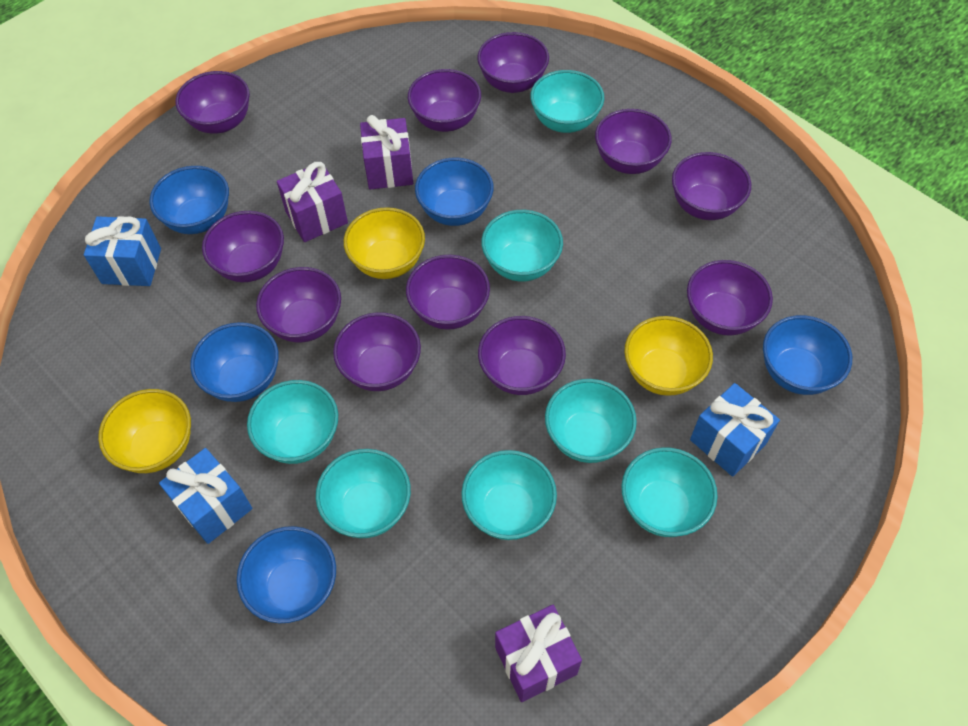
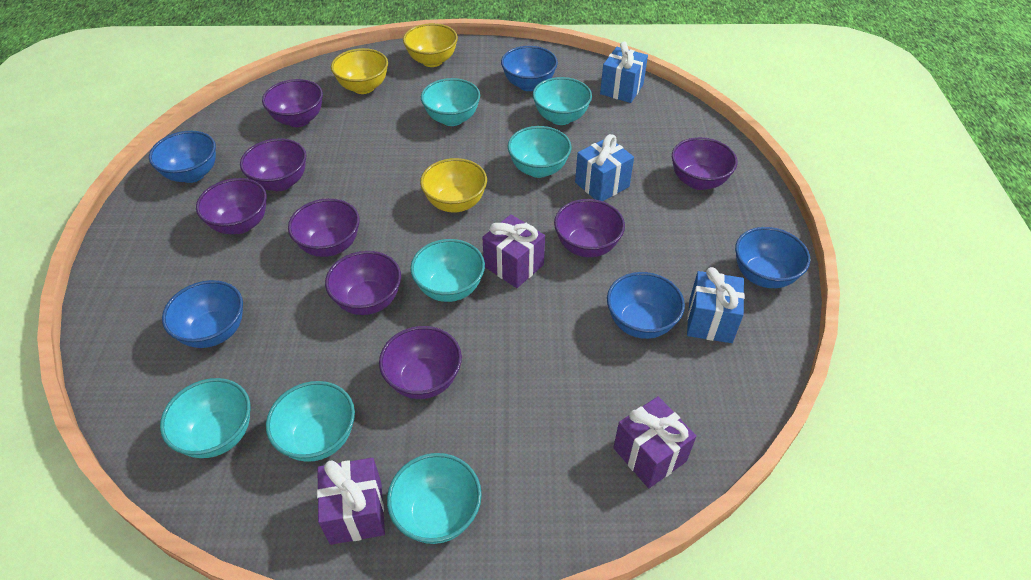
purple bowl: [175,71,250,134] [202,211,284,282] [256,267,341,343] [333,312,421,391] [406,255,490,330] [408,69,481,132] [477,32,549,93] [478,316,566,395] [595,109,672,174] [672,152,751,220] [687,260,773,335] = 11 -> [196,178,267,234] [240,138,306,191] [262,79,323,127] [288,198,360,257] [325,251,401,315] [379,326,462,399] [554,199,625,257] [672,137,737,190] = 8

